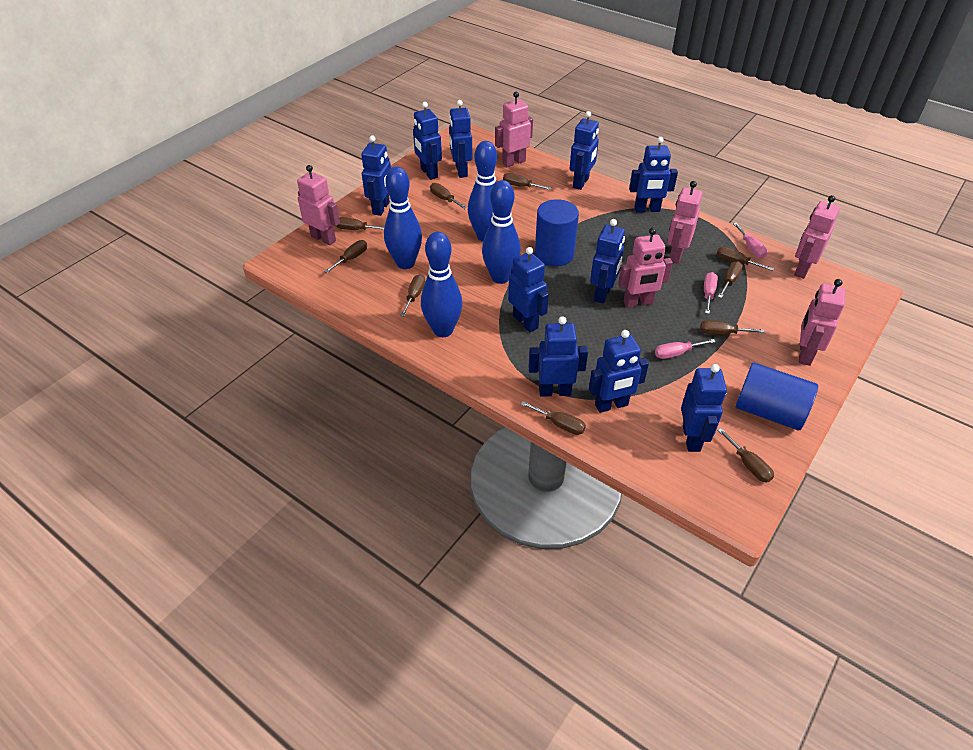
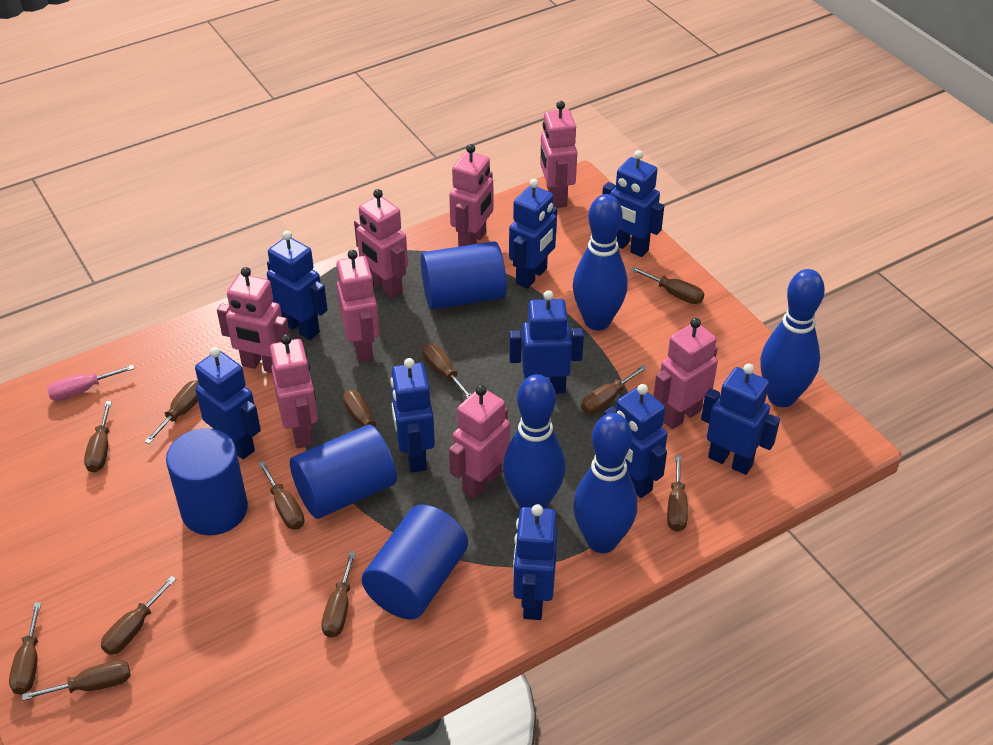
blue cylinder: [535,199,579,266] [735,362,818,430] = 2 -> [166,428,248,535] [290,425,397,519] [362,505,468,619] [421,241,507,309] = 4
blue robot: [361,135,391,216] [413,102,442,180] [449,100,473,178] [508,247,549,332] [528,316,588,397] [570,111,599,190] [589,330,649,413] [590,219,625,304] [629,137,678,213] [681,364,727,452] = 10 -> [195,347,261,459] [267,230,328,340] [390,358,435,473] [509,179,557,289] [509,290,584,394] [513,504,557,620] [602,150,664,257] [604,384,667,498] [701,364,780,475] = 9
brown screwdriver: [324,240,367,273] [337,217,384,230] [400,274,426,316] [430,183,467,209] [503,173,551,190] [521,401,586,435] [700,320,765,335] [717,247,774,271] [718,261,743,298] [718,428,774,483] = 10 -> [9,602,41,695] [22,660,131,701] [84,401,112,472] [101,576,176,655] [144,380,199,444] [258,461,305,530] [322,551,356,638] [343,390,390,450] [422,343,471,398] [581,365,647,414] [630,267,704,304] [667,455,688,532] = 12
pink robot: [297,165,340,245] [495,92,533,167] [618,228,673,308] [667,181,703,264] [794,195,840,279] [799,279,846,366] = 6 -> [217,267,290,373] [270,334,318,448] [336,250,380,362] [354,189,408,299] [449,144,493,247] [449,385,510,499] [540,101,577,208] [653,318,718,429] = 8
pink screwdriver: [655,339,716,359] [704,272,718,314] [733,223,768,258] = 3 -> [47,365,135,401] = 1

